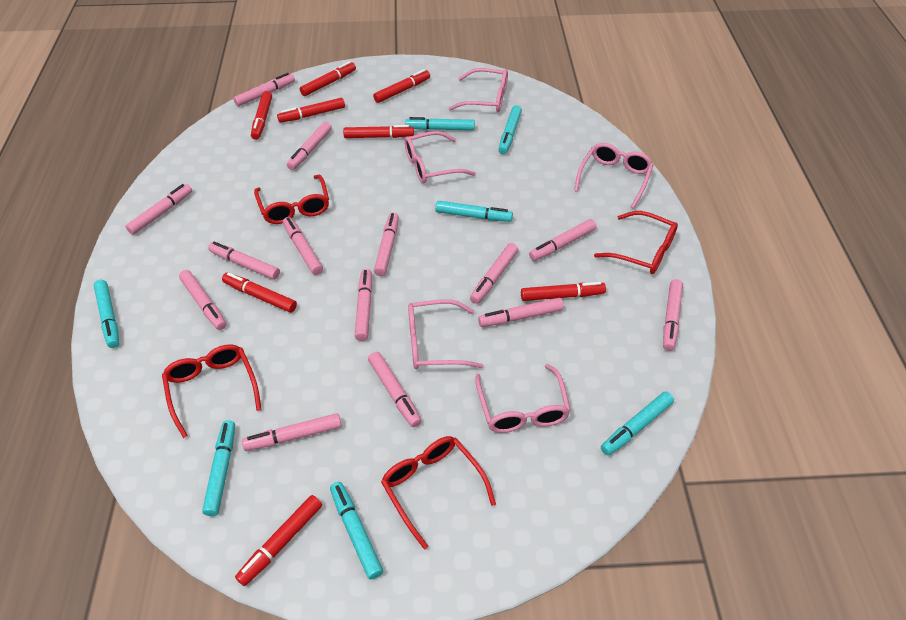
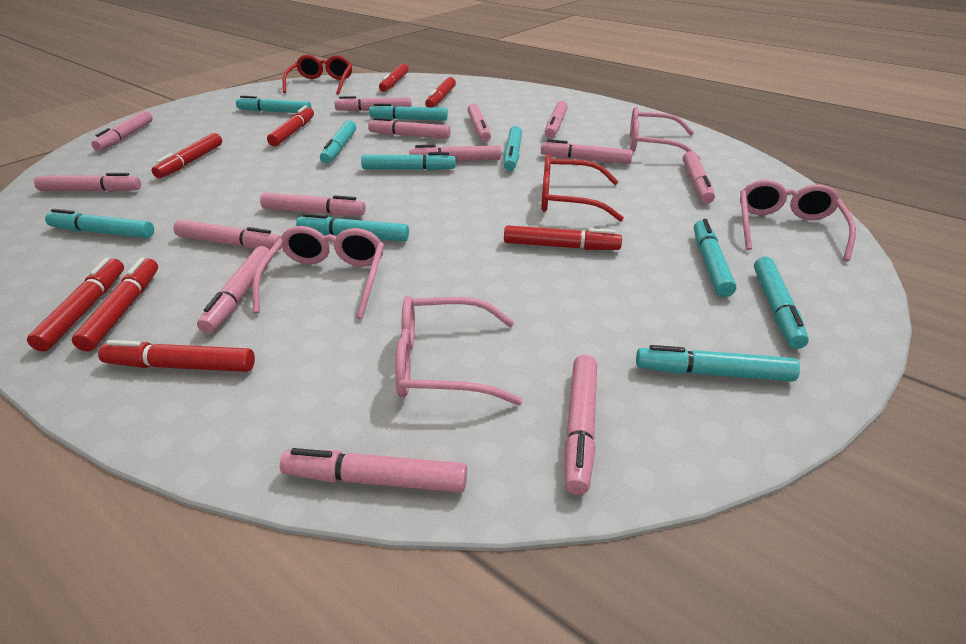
pink glasses: [404,131,476,183] [408,299,483,369] [449,68,508,112] [475,364,571,433] [574,143,653,209] = 5 -> [252,226,384,319] [395,296,523,405] [630,107,701,160] [740,180,856,261] = 4
red glasses: [162,344,262,438] [254,175,329,224] [381,436,496,550] [594,211,678,274] = 4 -> [282,54,352,95] [541,154,624,222] = 2
turquoise marker: [94,280,119,348] [202,420,235,516] [330,482,383,580] [405,117,475,130] [435,201,513,222] [498,105,522,154] [601,391,674,456] = 7 -> [45,209,154,238] [236,95,312,113] [296,213,409,242] [320,120,356,164] [361,152,456,171] [369,103,448,121] [504,126,522,171] [636,345,800,382] [694,219,737,297] [754,257,809,349] = 10

